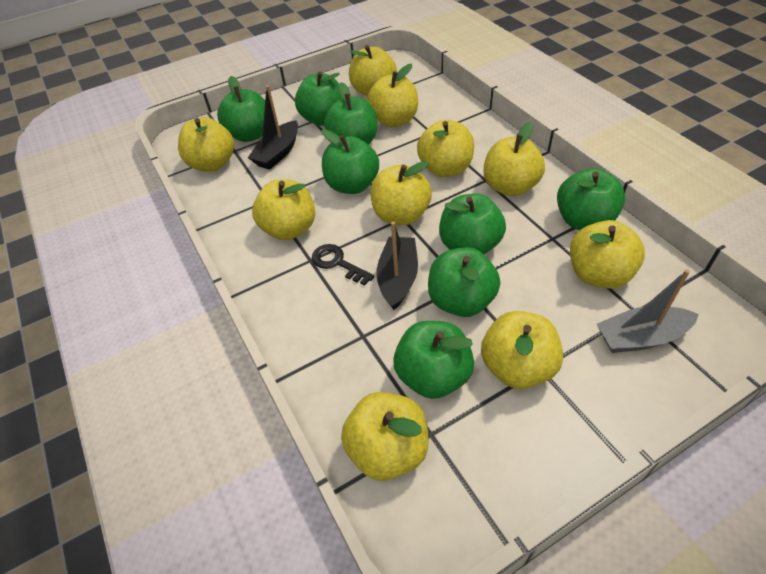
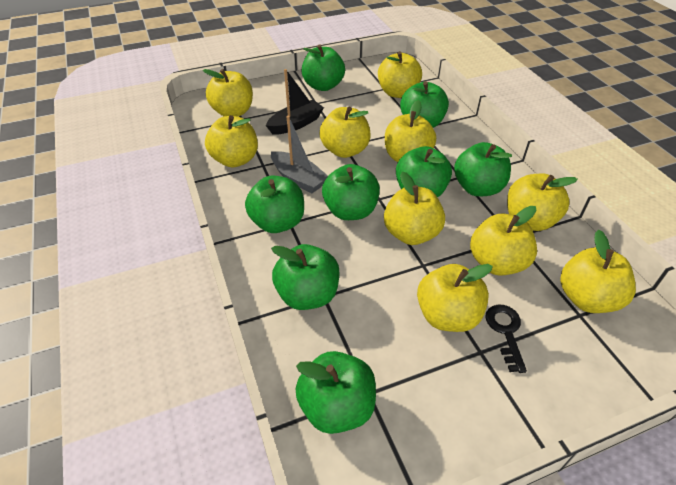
black boat: [248,85,298,170] [377,221,418,310] = 2 -> [266,69,324,135] = 1

